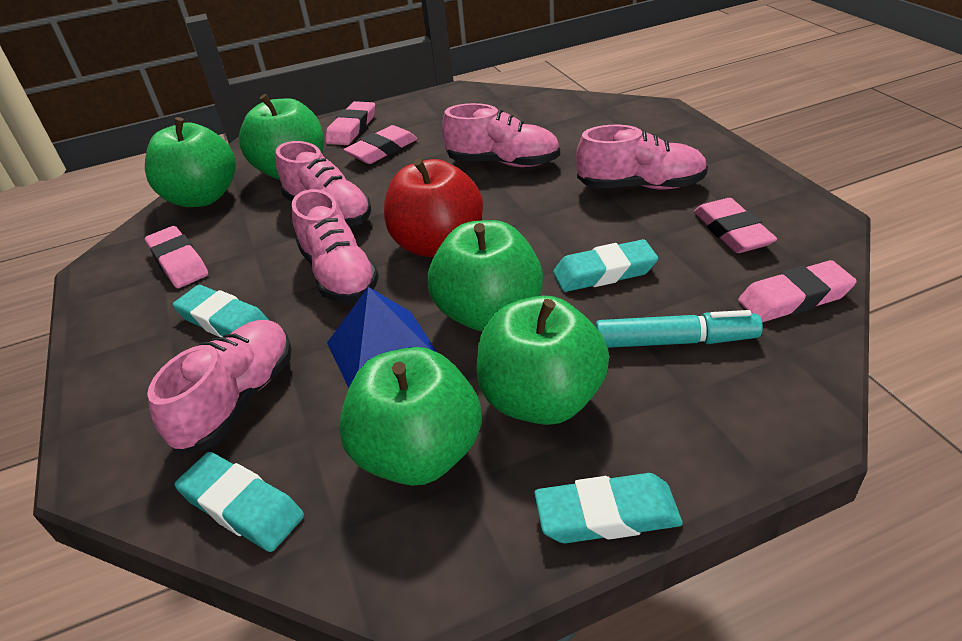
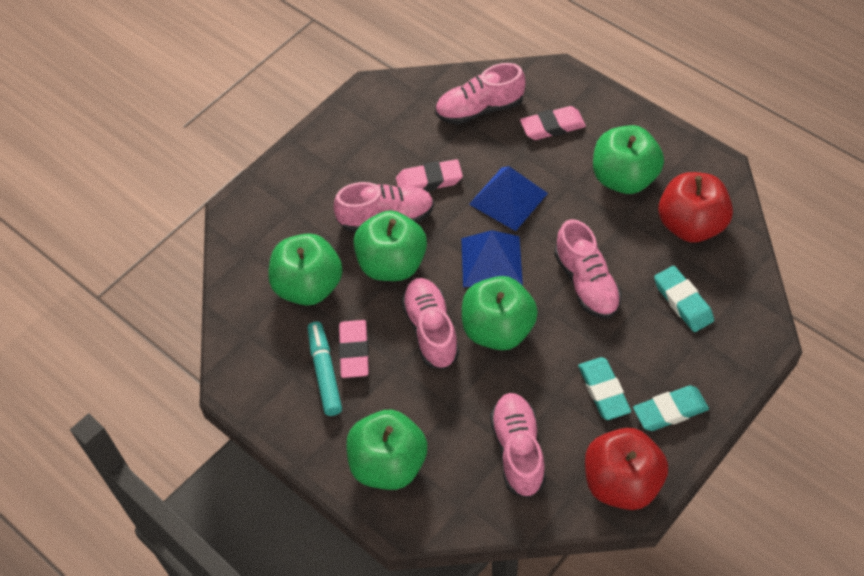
blue pyramid: [327,287,438,388] = 1 -> [461,230,523,287] [469,166,548,231] = 2
pink eraser: [145,226,208,288] [325,101,375,145] [344,125,418,164] [694,198,777,253] [738,260,857,323] = 5 -> [339,320,369,378] [396,159,463,191] [520,106,586,140] = 3
red apple: [384,158,483,257] = 1 -> [585,428,668,510] [658,172,733,243] = 2
turquoise eraser: [173,285,269,337] [174,452,304,552] [534,473,683,543] [553,239,658,292] = 4 -> [578,357,631,420] [633,385,709,431] [654,266,714,332] = 3

